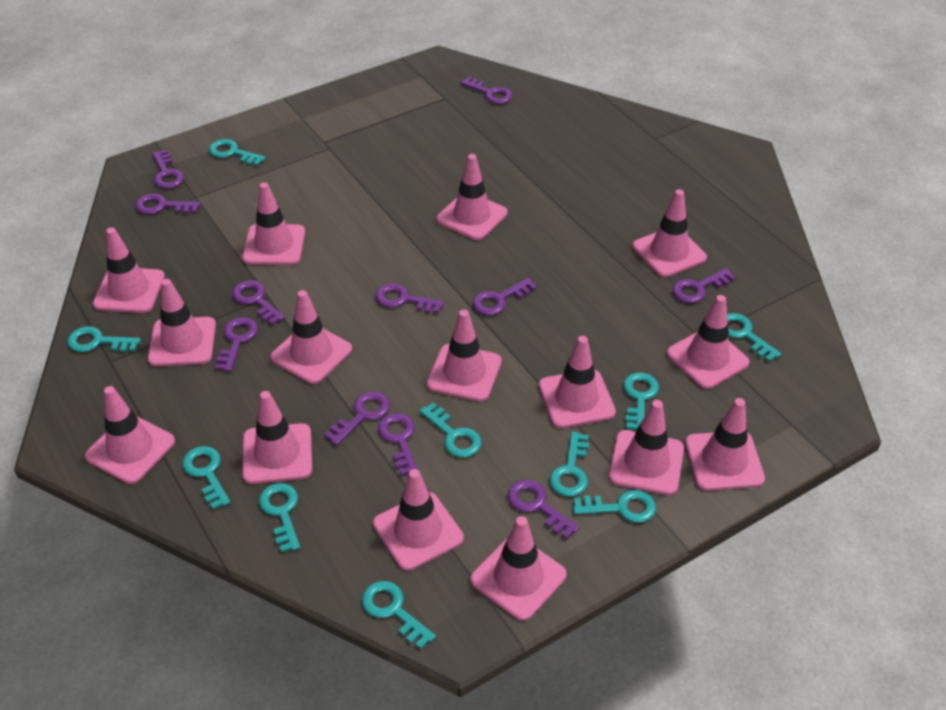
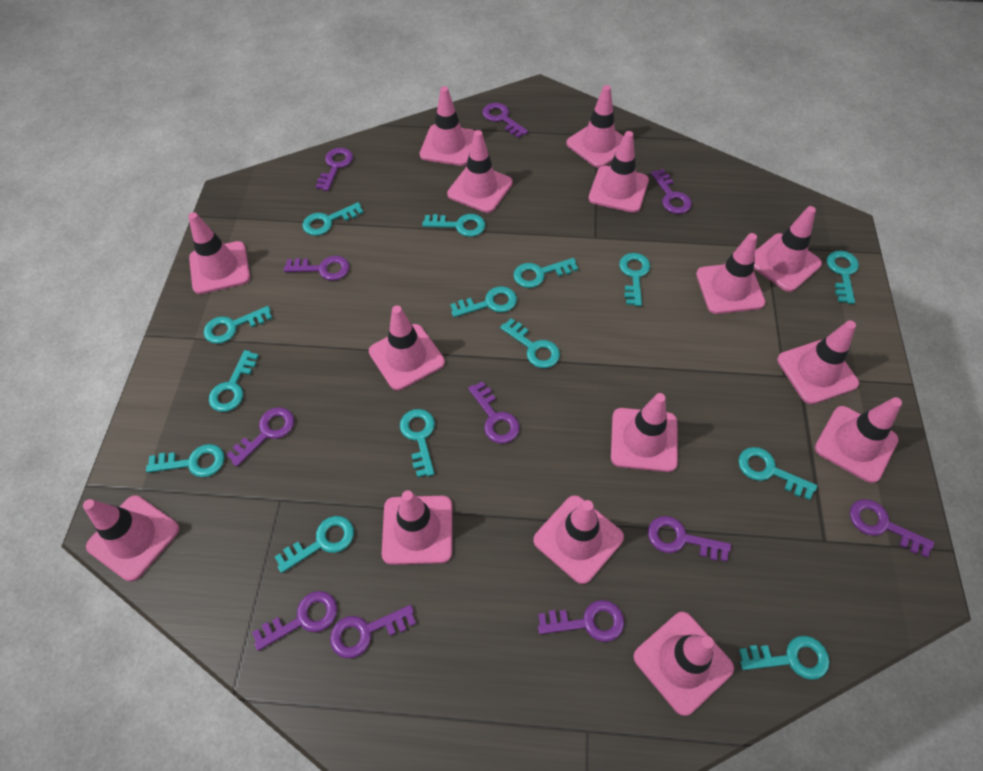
turquoise key: [67,326,141,352] [182,446,230,509] [209,139,266,166] [259,483,300,553] [362,581,436,649] [420,402,482,458] [550,432,589,496] [573,490,656,523] [623,372,659,431] [727,313,781,362] = 10 -> [146,444,224,477] [204,306,272,344] [209,350,259,412] [275,516,354,573] [302,202,364,236] [400,409,435,478] [422,214,486,237] [450,286,517,317] [500,318,560,368] [513,258,578,288] [619,253,650,306] [738,447,817,500] [739,636,830,680] [827,250,859,304] = 14

